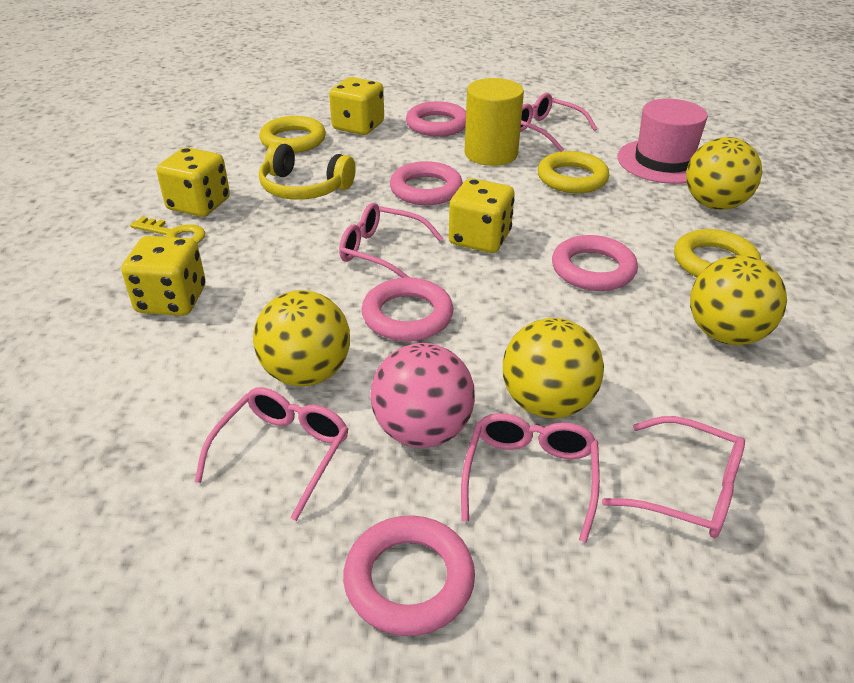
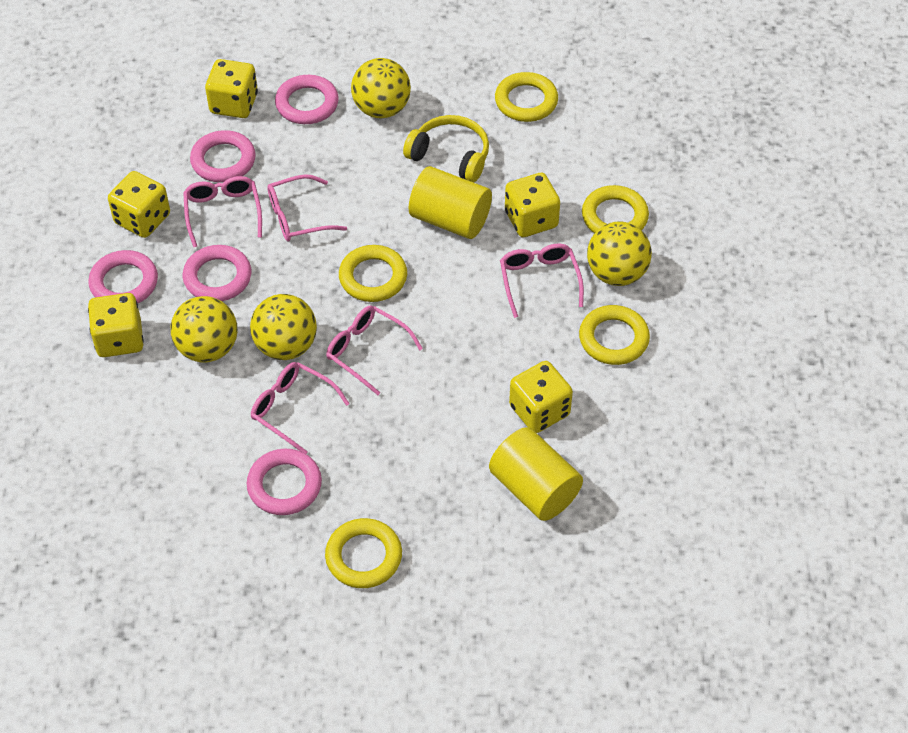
pink ball: [370,343,475,448] = 1 -> none = 0
pink hat: [617,99,708,184] = 1 -> none = 0
yellow cylinder: [464,78,524,166] = 1 -> [409,166,492,239] [489,427,583,521] = 2
yellow dice: [121,236,206,316] [157,147,230,217] [329,77,384,135] [449,178,515,253] = 4 -> [88,293,144,357] [108,171,170,238] [205,59,258,118] [505,173,560,237] [509,361,573,433] = 5
yellow key: [130,216,205,244] = 1 -> none = 0
yellow ring: [259,116,326,153] [538,151,610,193] [674,229,761,277] = 3 -> [325,518,402,588] [339,245,407,302] [495,72,558,122] [579,305,650,365] [582,185,649,233] = 5

